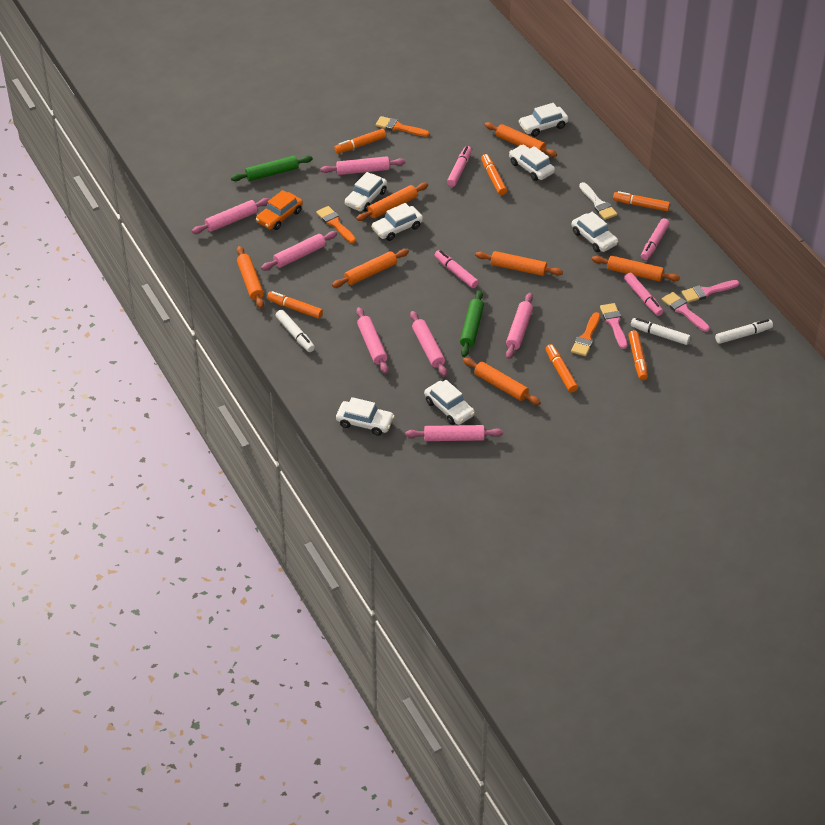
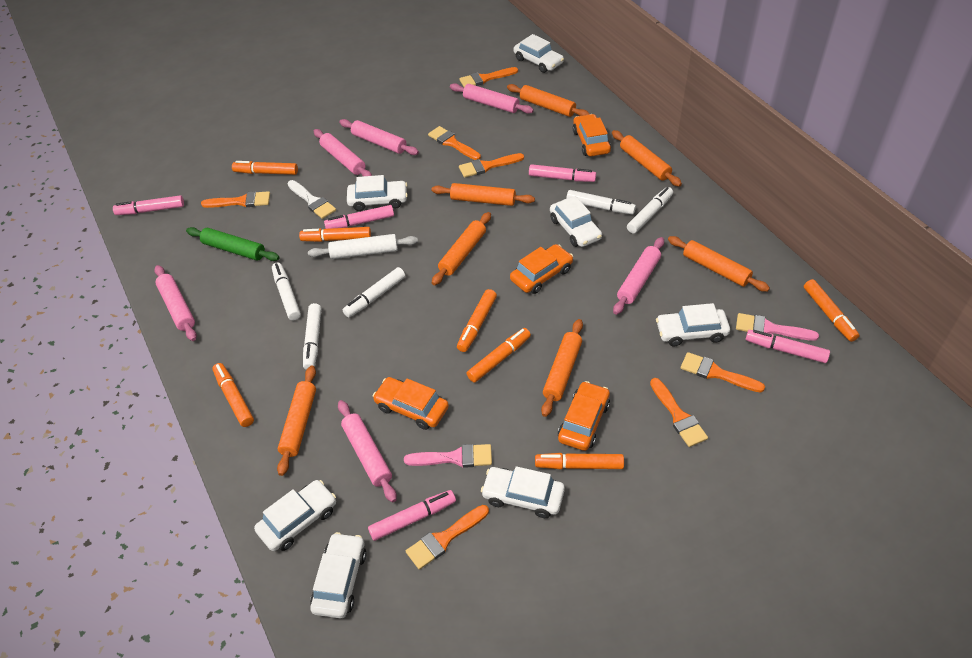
green rolling pin: [231,156,313,181] [460,290,484,357] = 2 -> [186,227,279,261] = 1
orange brush: [316,206,356,243] [375,116,430,137] [571,312,600,356] = 3 -> [201,191,270,208] [406,505,489,570] [428,126,481,160] [459,67,518,87] [459,153,524,178] [650,378,708,447] [681,352,765,393] = 7
orange car: [256,190,303,230] = 1 -> [373,377,449,430] [510,244,573,294] [558,381,610,451] [573,114,611,157] = 4
orange marker: [267,291,323,319] [334,129,386,154] [481,154,507,195] [545,344,578,393] [613,191,670,211] [628,330,648,380] = 6 -> [212,363,254,427] [232,161,298,175] [299,227,371,242] [457,289,497,352] [467,328,531,383] [535,453,624,469] [804,279,860,342] = 7
pink brush: [600,303,628,349] [662,292,710,332] [682,280,739,302] = 3 -> [404,444,492,468] [736,313,819,341] = 2
pink marker: [434,250,479,288] [447,146,472,187] [624,273,663,316] [641,218,670,260] = 4 -> [113,195,184,215] [324,205,394,229] [368,490,456,541] [529,164,596,182] [746,330,830,363] = 5
pink rolling pin: [192,198,270,234] [261,231,337,270] [320,156,406,175] [356,307,388,374] [406,425,503,441] [410,311,447,377] [506,293,533,359] = 7 -> [154,265,197,341] [314,129,372,176] [338,400,397,502] [339,119,419,155] [450,83,534,114] [613,237,664,315] = 6
white marker: [275,310,315,352] [631,318,690,345] [715,319,773,344] = 3 -> [272,262,301,321] [303,303,321,370] [343,267,405,317] [566,190,636,214] [627,187,673,233] = 5
white rolling pin: none = 0 -> [308,234,418,259] = 1

